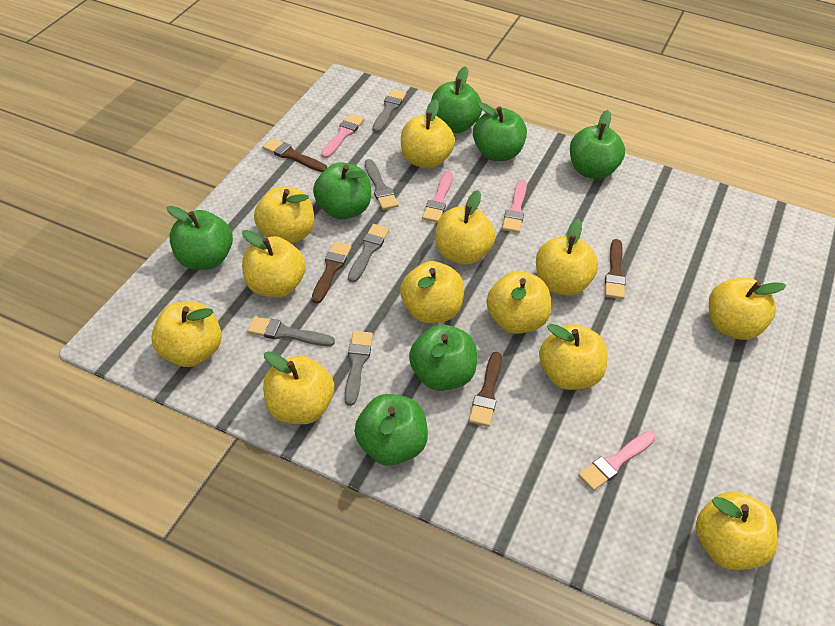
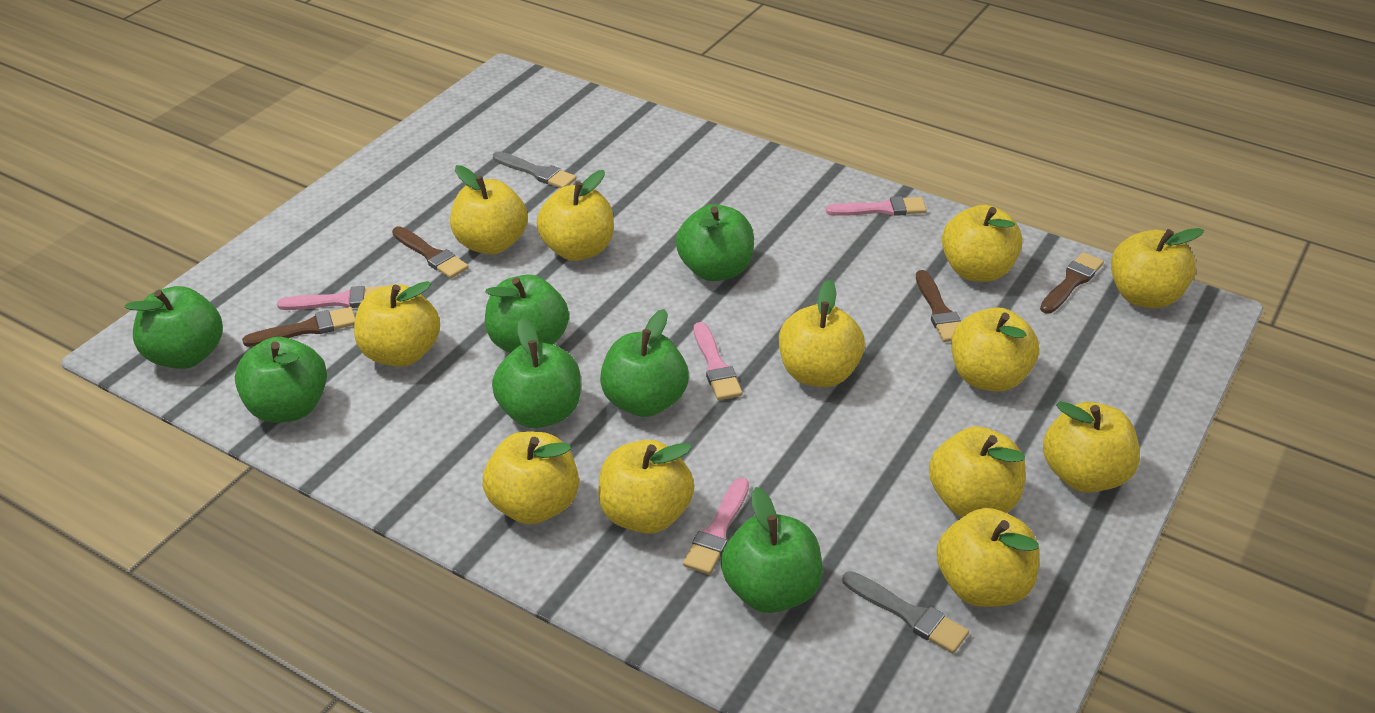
grey brush: [247,316,335,346] [344,331,373,406] [348,224,389,283] [365,159,399,210] [373,89,406,133] = 5 -> [493,151,576,188] [842,571,969,653] = 2

